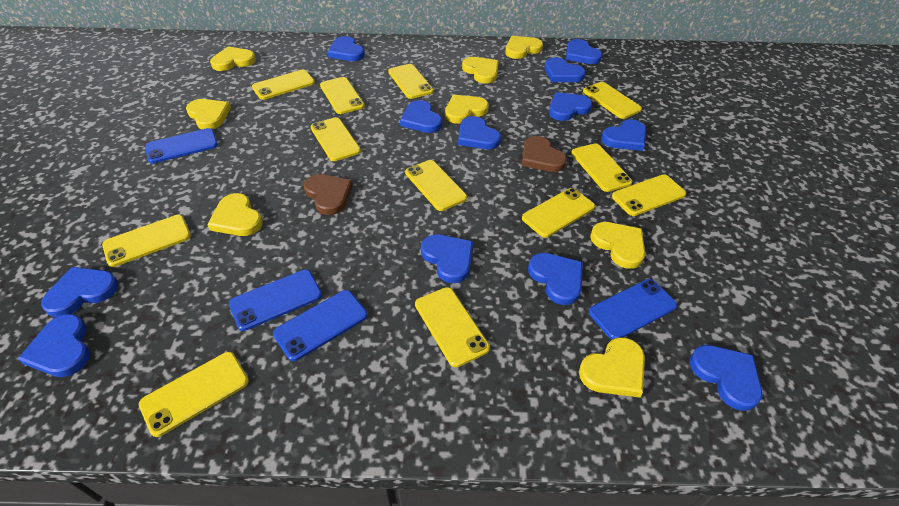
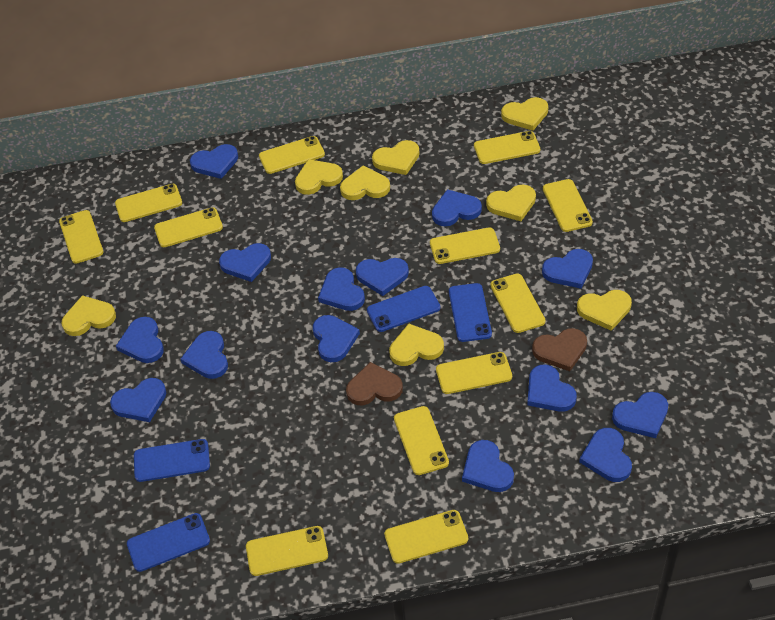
blue heart: [18,314,91,377] [41,267,118,317] [328,36,365,61] [400,100,442,133] [421,234,473,283] [458,116,501,149] [528,253,583,305] [545,57,586,82] [549,92,592,121] [566,39,602,64] [601,119,646,151] [689,345,762,411] = 12 -> [110,378,166,422] [116,317,164,363] [181,331,228,379] [190,144,238,179] [219,243,271,282] [313,315,360,362] [318,267,365,311] [356,258,409,296] [432,189,482,226] [462,440,514,492] [527,365,577,412] [542,249,593,289] [579,428,632,482] [612,392,668,438] = 14

